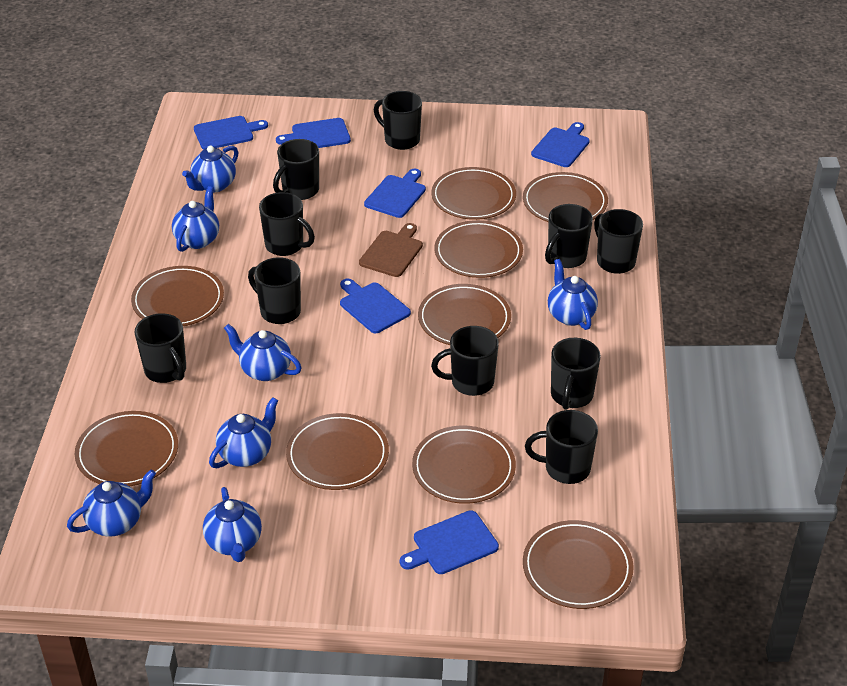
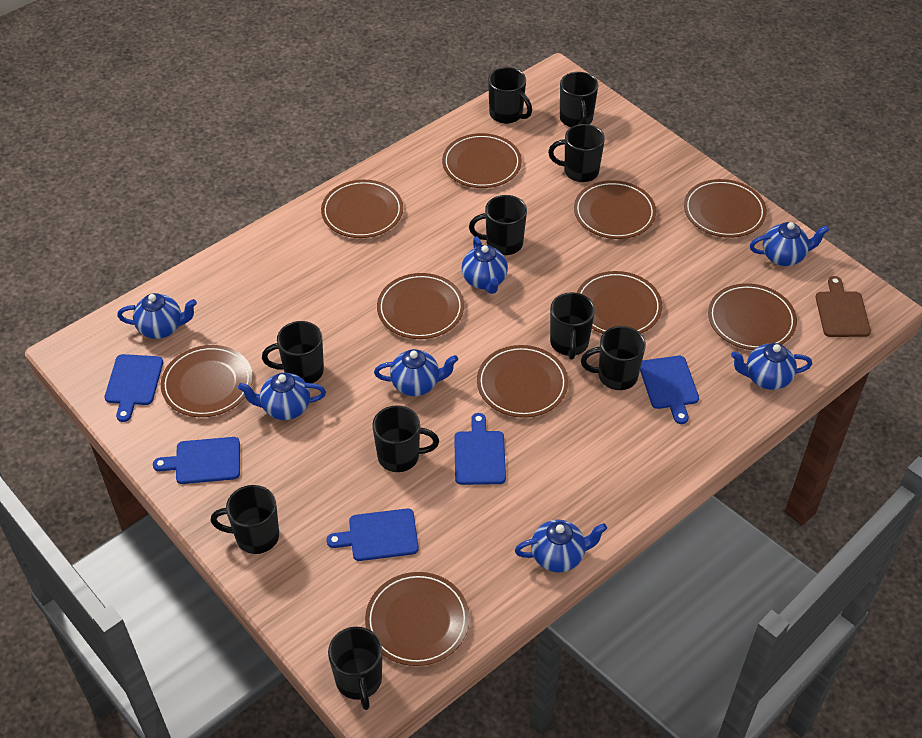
blue cutting board: [194,116,268,150] [276,118,351,148] [340,279,411,333] [364,169,426,218] [400,510,499,574] [531,122,590,167] = 6 -> [105,354,163,422] [153,437,240,484] [327,509,419,561] [454,413,506,485] [640,356,699,424] = 5
brown plate: [75,411,178,487] [131,266,224,326] [286,413,389,490] [412,425,516,504] [418,284,511,345] [431,167,516,220] [434,220,523,278] [523,172,608,222] [523,520,634,609] = 9 -> [161,345,253,417] [321,180,403,238] [365,572,470,666] [377,273,464,339] [442,133,522,188] [477,345,568,418] [574,180,656,239] [577,271,662,334] [684,179,767,238] [708,283,797,350] = 10

